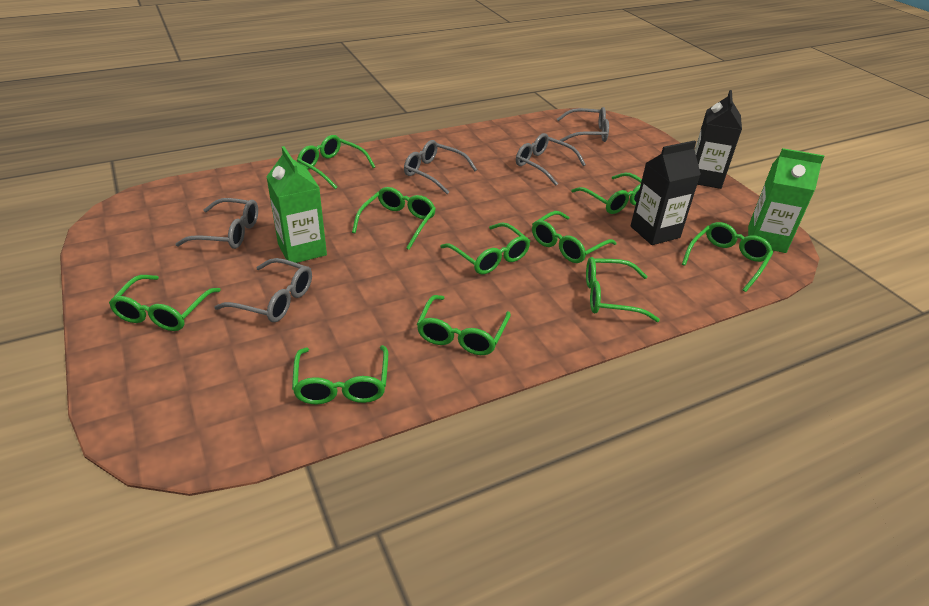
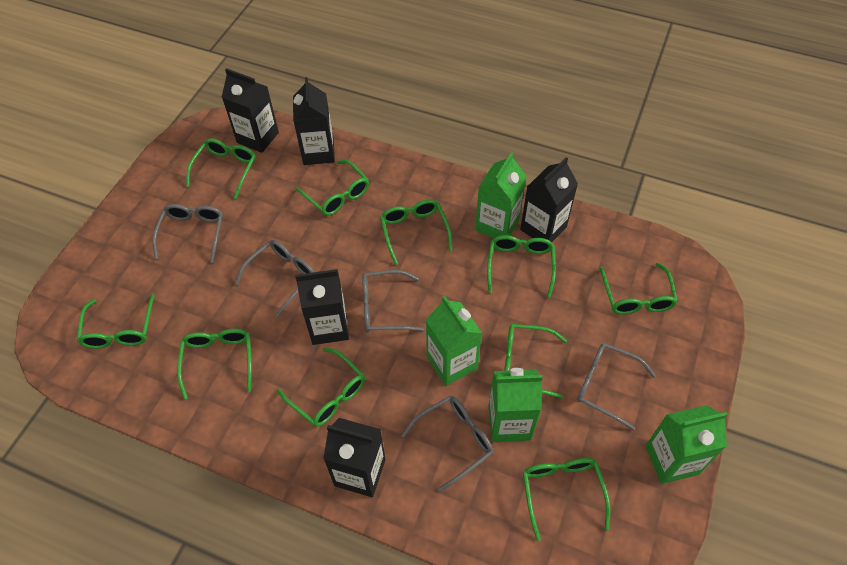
black carton: [630,140,701,245] [695,90,742,189] = 2 -> [222,68,279,153] [293,77,335,165] [295,269,349,345] [323,418,386,497] [520,157,578,242] = 5
green carton: [266,146,327,263] [748,148,825,253] = 2 -> [426,296,482,386] [475,152,526,238] [488,368,543,442] [645,405,728,484] = 4

